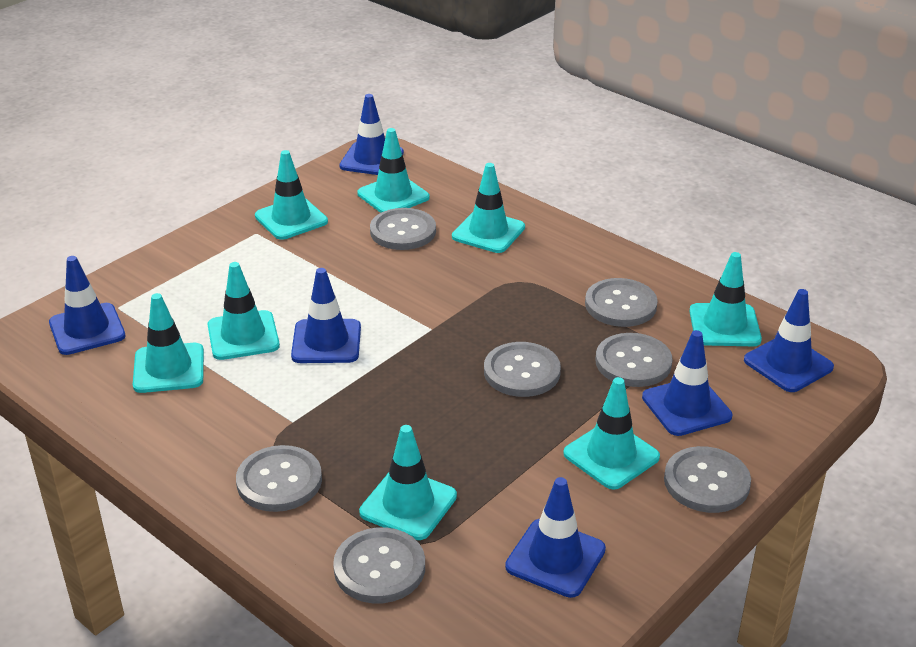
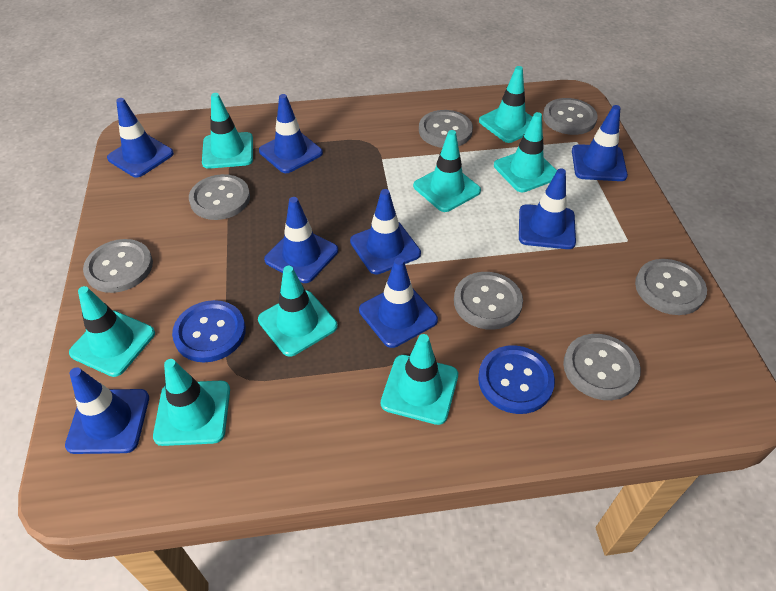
blue button: none = 0 -> [172,300,246,362] [478,345,555,414] = 2
blue traffic cone: [49,256,125,355] [291,268,361,363] [339,94,404,175] [505,477,606,598] [642,330,732,436] [744,289,834,392] = 6 -> [65,367,149,454] [107,98,174,178] [259,94,323,173] [264,197,338,283] [350,189,421,275] [359,258,438,348] [519,168,576,249] [572,105,628,181] = 8

